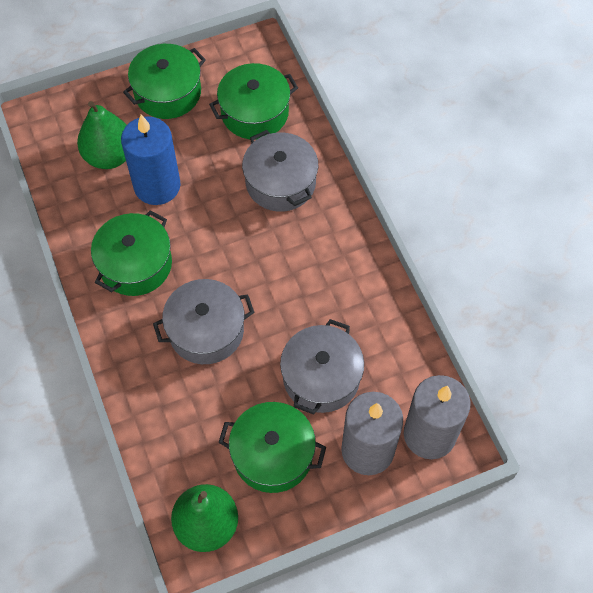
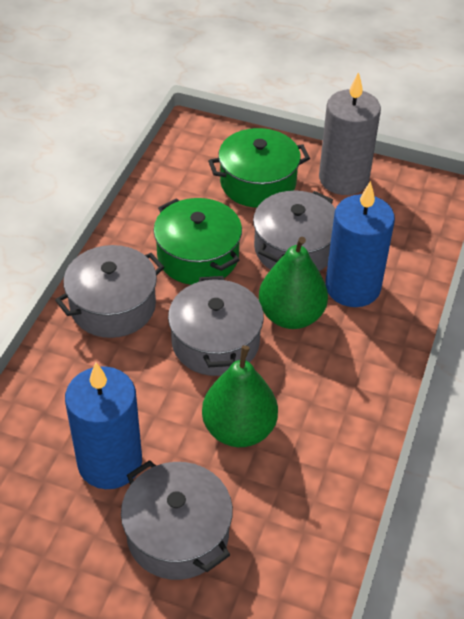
blue candle: [121,115,181,205] = 1 -> [65,362,142,489] [325,181,395,307] = 2
green pot: [91,210,172,296] [123,44,206,119] [209,63,298,140] [218,402,326,493] = 4 -> [153,198,242,285] [208,128,310,208] = 2
grey candle: [341,392,403,475] [404,375,471,459] = 2 -> [319,72,381,195] = 1
grey pot: [153,279,255,364] [242,130,318,212] [280,319,364,415] = 3 -> [55,245,164,338] [121,460,233,580] [168,276,264,376] [253,191,336,271] = 4

